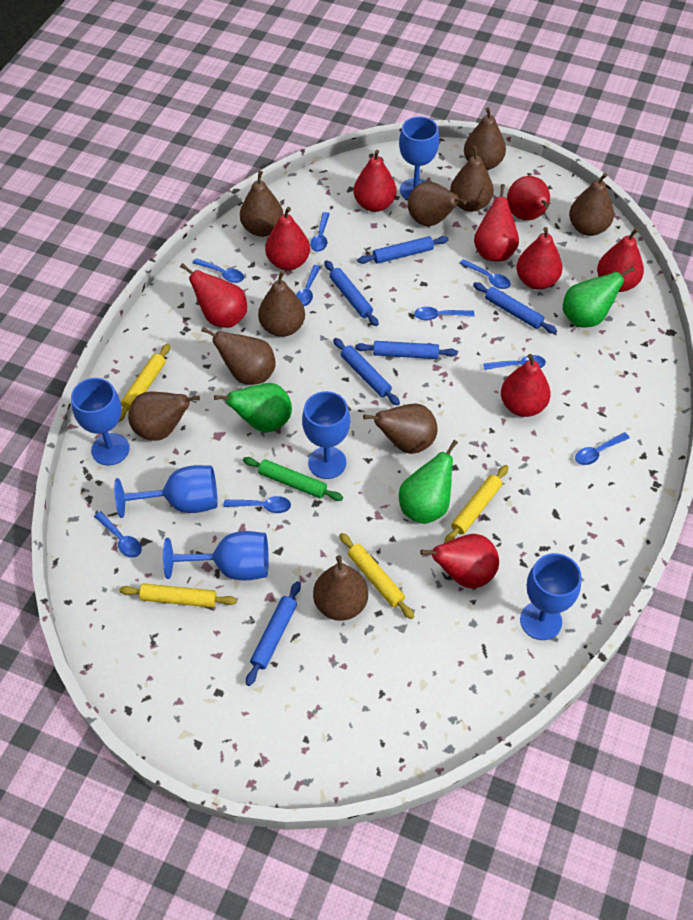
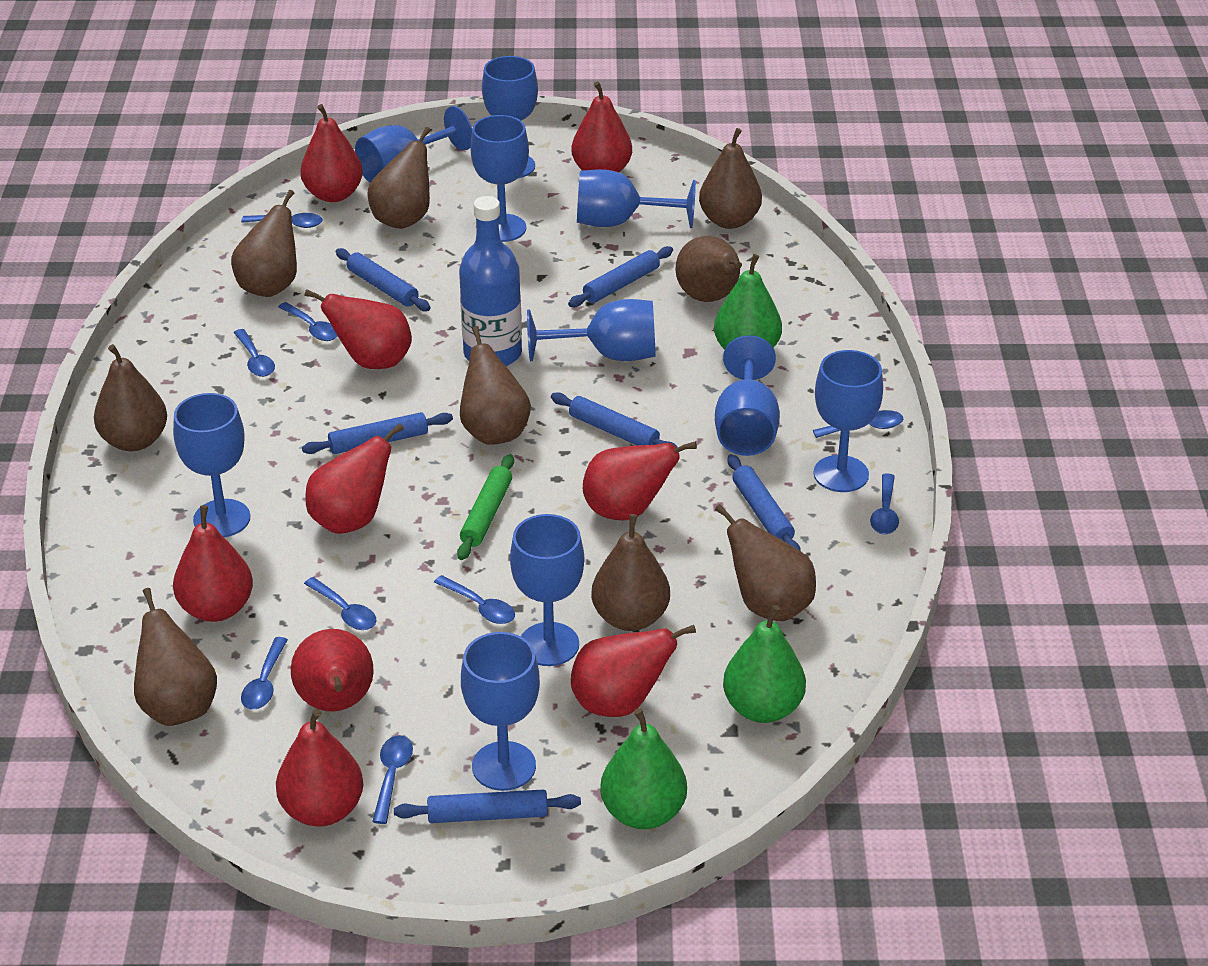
blue bottle: none = 0 -> [459,196,522,366] = 1
blue goblet: [71,378,130,465] [114,465,218,518] [163,531,269,580] [302,391,350,479] [399,116,439,200] [520,553,582,640] = 6 -> [173,393,250,537] [355,106,472,183] [461,632,540,791] [470,115,529,242] [482,56,538,178] [510,514,584,666] [527,299,656,361] [577,169,696,228] [715,335,780,456] [814,350,883,492] = 10
brown pear: [128,392,200,441] [201,327,276,385] [240,171,283,237] [258,271,305,337] [313,555,368,621] [363,403,438,454] [408,181,467,226] [450,146,494,212] [464,107,506,170] [569,173,614,236] = 10 -> [94,344,167,451] [134,588,217,726] [231,190,297,297] [368,127,431,229] [460,326,531,445] [591,514,670,631] [676,236,742,302] [699,128,762,229] [715,504,816,621] = 9
yellow rolling pin: [119,344,170,422] [120,584,237,608] [339,533,414,619] [444,465,508,543] = 4 -> none = 0

